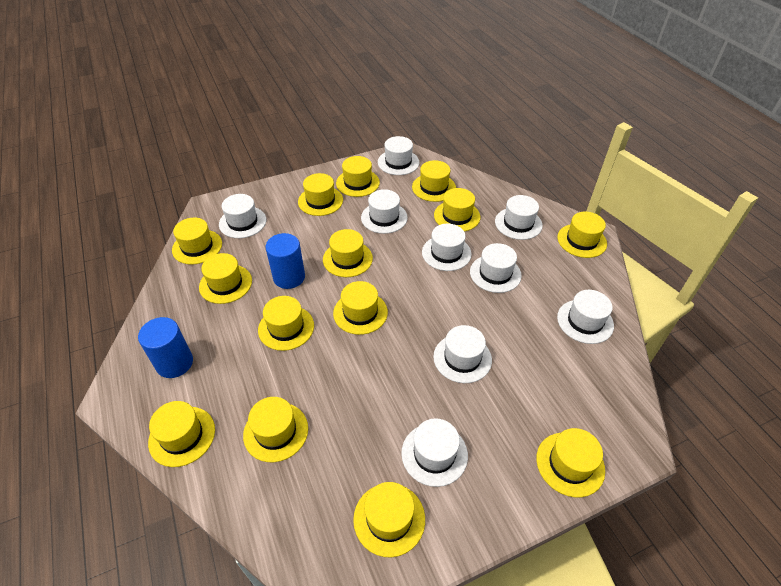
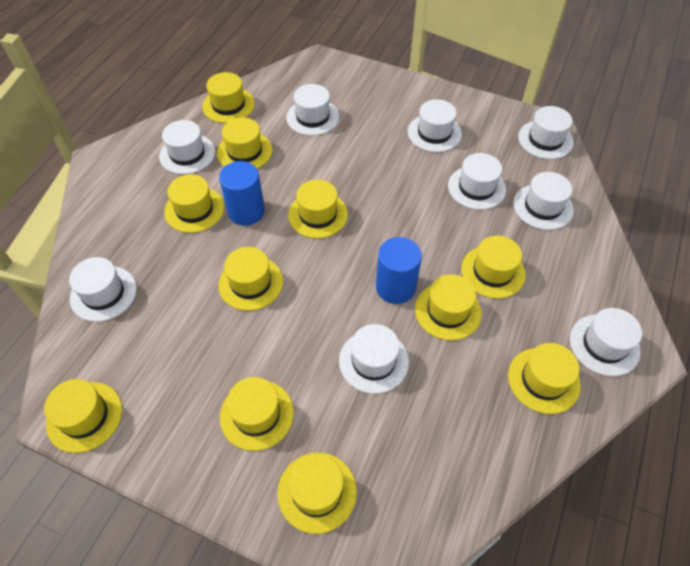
yellow hat: [148,401,215,467] [172,218,222,265] [199,253,252,304] [243,397,308,462] [258,296,314,351] [298,173,343,216] [323,229,373,277] [333,281,388,335] [336,156,380,197] [353,482,425,557] [412,160,456,202] [434,188,481,232] [536,428,605,497] [557,212,607,258] = 14 -> [44,379,122,453] [164,174,224,233] [202,72,255,123] [217,118,272,169] [218,247,283,311] [220,377,294,451] [278,453,357,534] [288,180,348,238] [415,274,482,340] [461,235,526,299] [508,343,581,414] = 11

